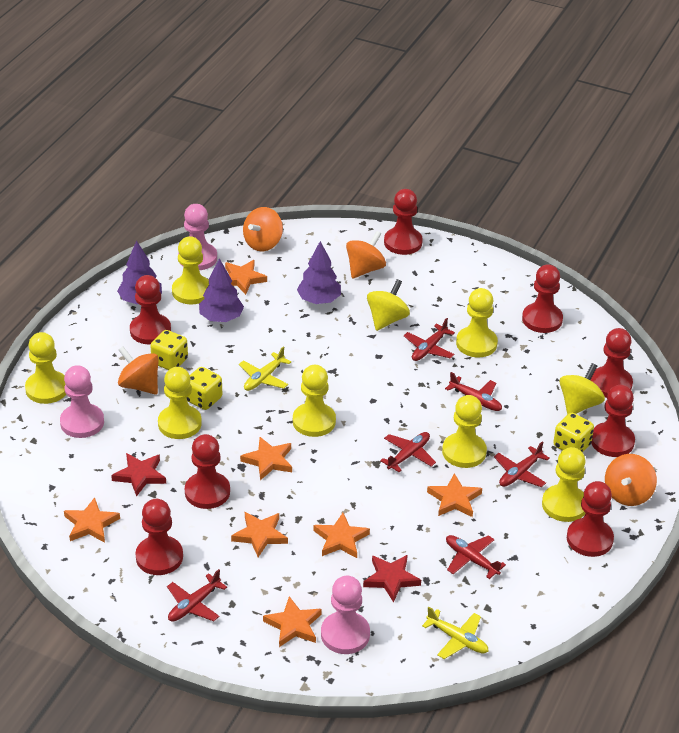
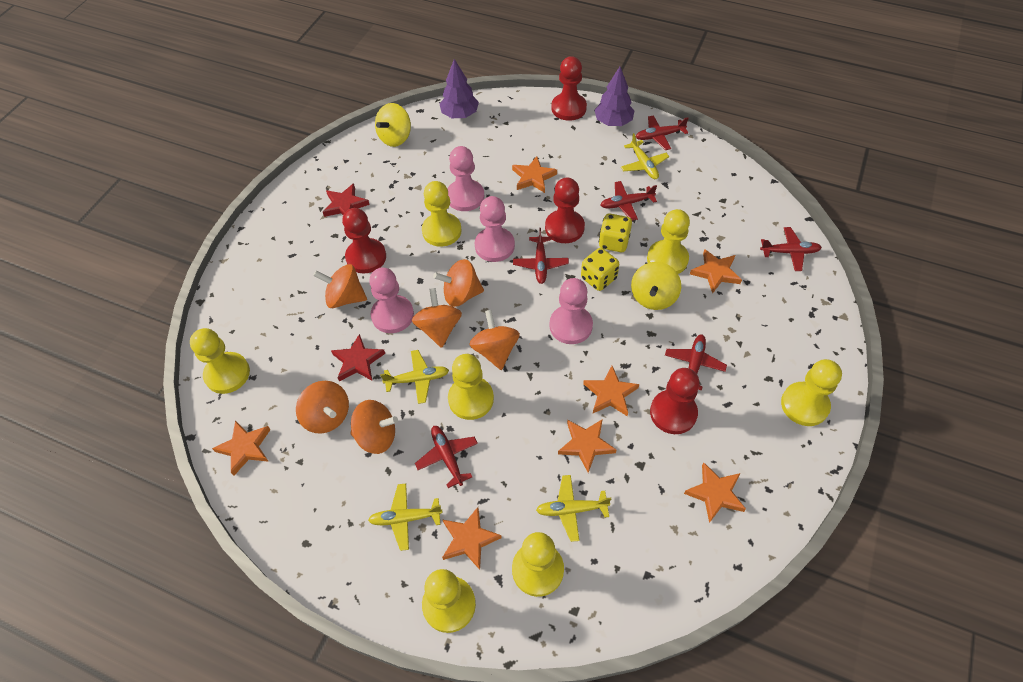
orange spinning top: [118,347,159,395] [243,207,283,251] [346,231,386,279] [605,454,657,506] = 4 -> [296,381,349,434] [313,264,367,308] [351,400,398,454] [412,288,462,348] [433,259,484,307] [469,310,520,370] = 6
pink pawn: [60,365,104,438] [178,204,217,270] [321,576,370,654] = 3 -> [369,268,414,333] [447,146,484,211] [475,196,515,262] [549,278,593,344] = 4
purple tree: [117,241,162,304] [199,258,244,322] [297,241,341,304] = 3 -> [439,59,479,118] [594,67,634,126] = 2
red pawn: [130,275,171,344] [135,499,183,575] [185,434,230,509] [384,189,423,255] [522,264,563,333] [567,481,614,557] [590,328,633,398] [591,385,635,457] = 8 -> [342,208,386,273] [545,177,585,243] [551,56,587,121] [650,368,700,434] = 4
yellow dice: [151,330,188,370] [187,367,222,410] [553,413,594,452] = 3 -> [581,248,619,291] [599,213,632,252] = 2
yellow plane: [239,347,291,391] [422,607,489,659] = 2 -> [368,484,443,551] [380,350,449,404] [536,475,611,542] [621,133,669,179] = 4

